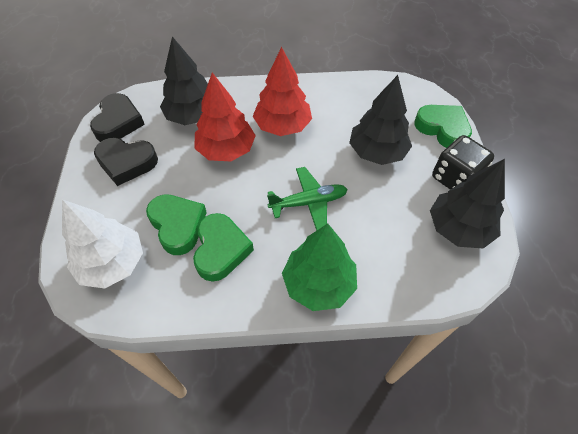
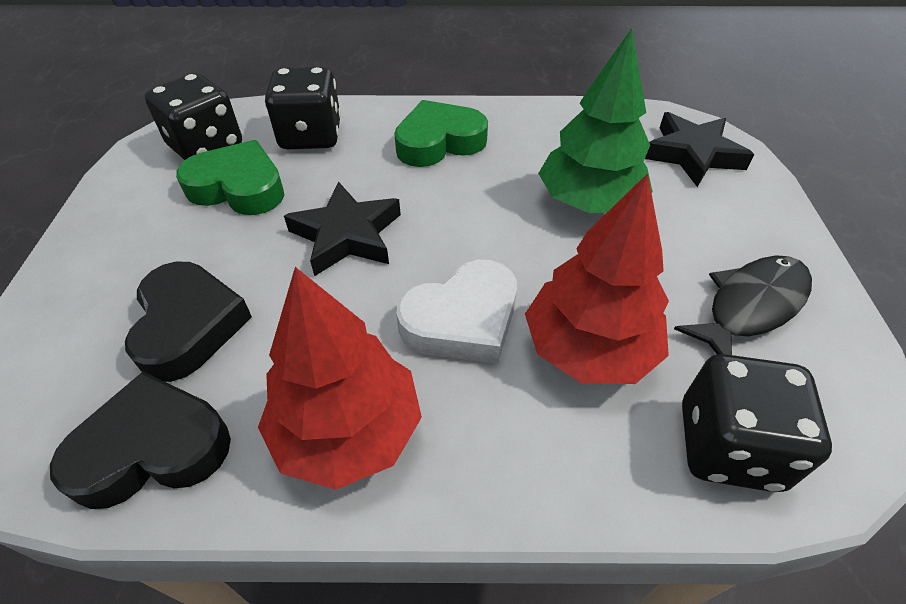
black dice: [432,135,494,190] = 1 -> [145,73,242,160] [265,67,341,149] [682,354,832,492] = 3
black fish: none = 0 -> [674,255,812,355] = 1
black star: none = 0 -> [284,182,401,276] [645,112,755,187] = 2
black tree: [160,36,208,125] [349,75,412,165] [430,159,505,249] = 3 -> none = 0
green heart: [146,194,207,255] [193,213,254,282] [414,105,472,148] = 3 -> [176,140,284,215] [394,100,488,167] = 2
green plane: [267,167,348,231] = 1 -> none = 0
white heart: none = 0 -> [396,259,517,364] = 1
white tree: [62,200,143,289] = 1 -> none = 0

